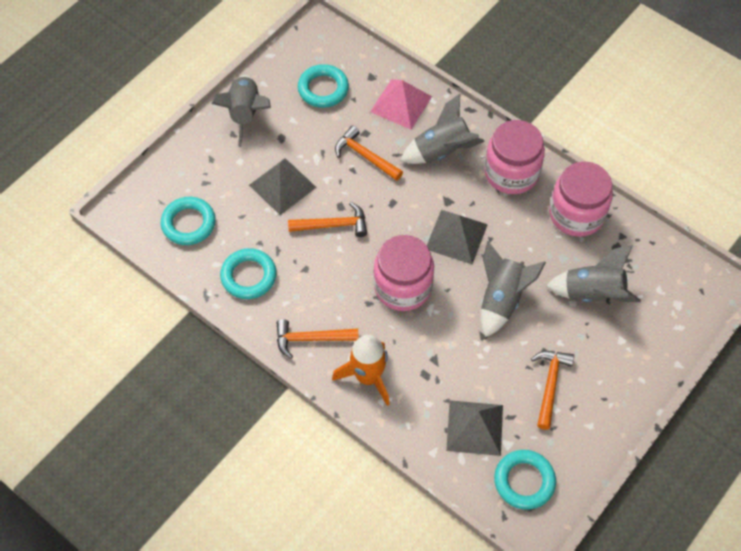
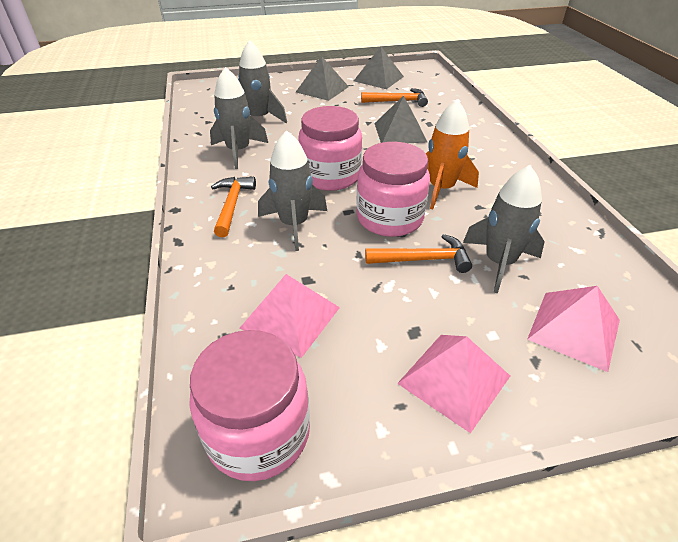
orange hammer: [277,319,359,359] [288,202,367,237] [335,125,403,181] [531,351,574,430] = 4 -> [211,177,256,237] [361,88,428,107] [365,234,472,273] = 3
pink pyramid: [370,79,432,130] = 1 -> [240,274,340,358] [397,335,510,433] [527,286,620,372] = 3
turquoise ring: [161,197,216,245] [220,248,277,299] [298,64,349,108] [494,450,556,510] = 4 -> none = 0

